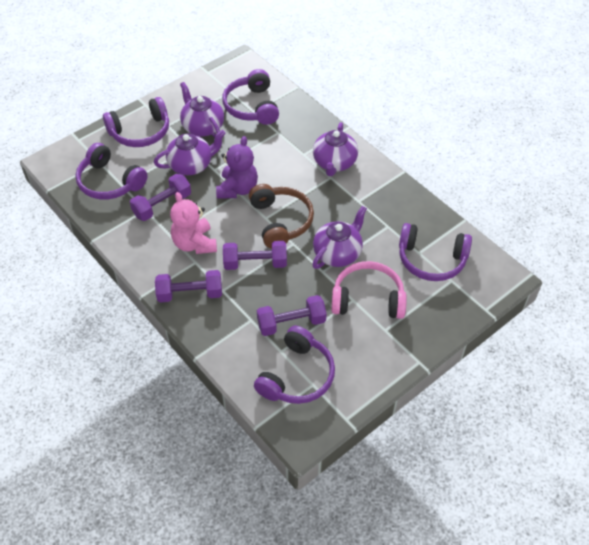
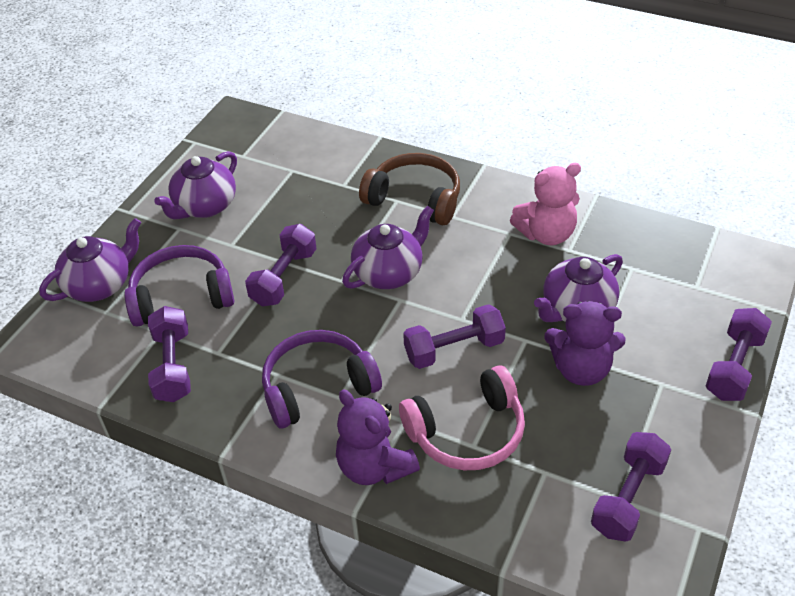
purple dumbbell: [130,174,191,221] [155,270,222,303] [223,241,287,270] [257,295,327,336] = 4 -> [148,306,191,402] [245,224,317,306] [403,304,506,369] [591,432,671,542] [706,308,772,401] = 5
purple headphones: [75,143,147,200] [103,97,169,147] [222,69,279,125] [254,326,335,404] [399,223,472,281] = 5 -> [124,245,234,327] [262,330,382,428] = 2
purple teddy bear: [216,136,258,198] = 1 -> [336,389,420,485] [544,301,626,386] = 2

